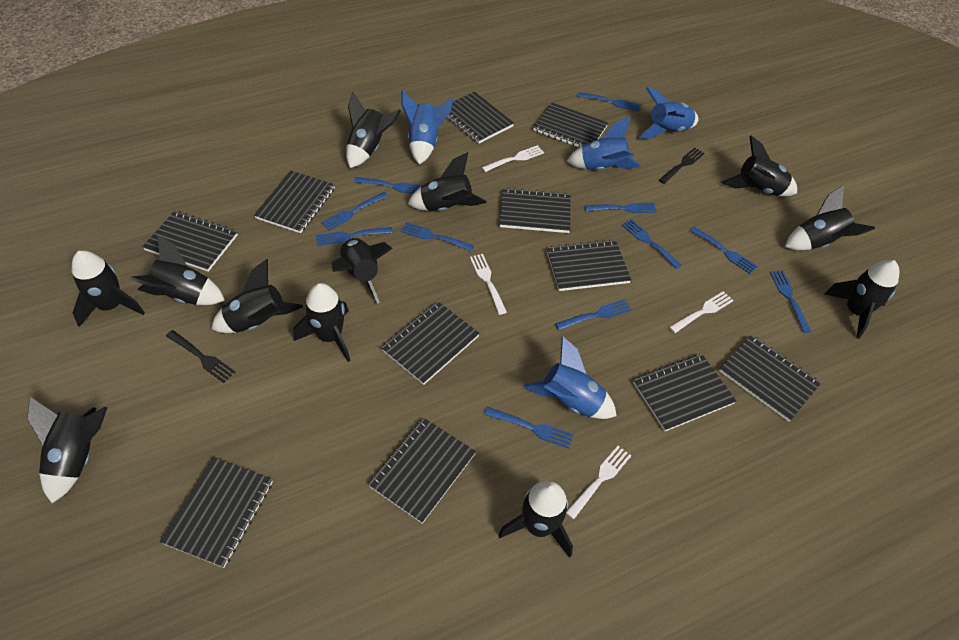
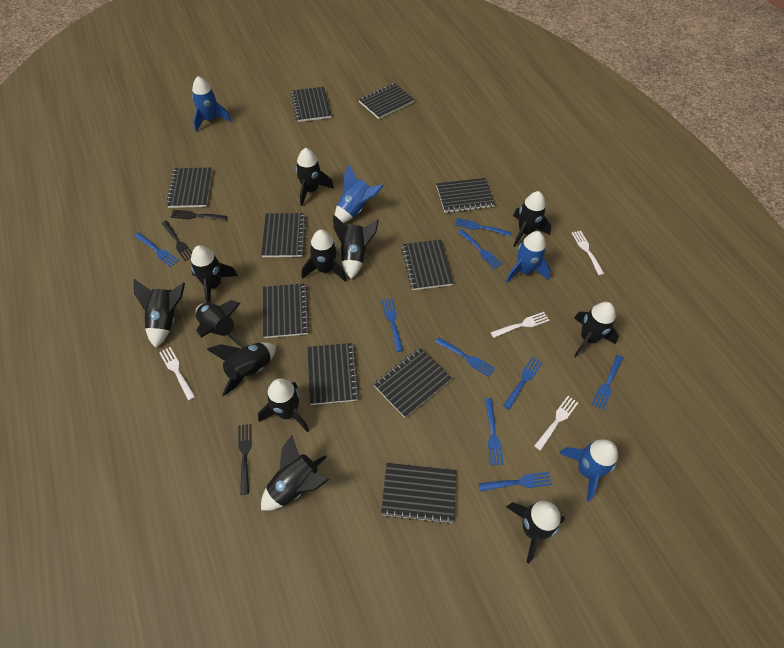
black fork: [166,330,235,383] [659,148,705,184] = 2 -> [162,221,192,261] [171,210,228,221] [238,424,252,495] = 3
black notebook: [142,211,238,272] [159,457,273,568] [254,170,335,233] [368,418,476,524] [381,301,480,385] [446,91,514,144] [500,187,571,233] [533,103,608,147] [547,240,631,291] [633,354,736,431] [719,335,821,422] = 11 -> [166,168,212,208] [261,213,306,257] [263,283,309,338] [291,87,331,122] [307,343,359,405] [359,83,415,119] [373,348,452,418] [381,463,456,524] [401,240,454,290] [436,178,495,213] = 10
blue fork: [316,227,393,246] [321,192,388,231] [354,177,423,194] [401,222,474,251] [484,407,574,449] [555,299,632,330] [578,92,641,111] [585,203,657,213] [622,219,682,269] [690,227,758,274] [770,270,811,333] = 11 -> [134,232,179,267] [382,298,403,352] [435,337,495,377] [455,218,511,236] [458,229,503,269] [479,472,552,492] [485,398,504,465] [503,356,543,410] [592,355,623,410] = 9

